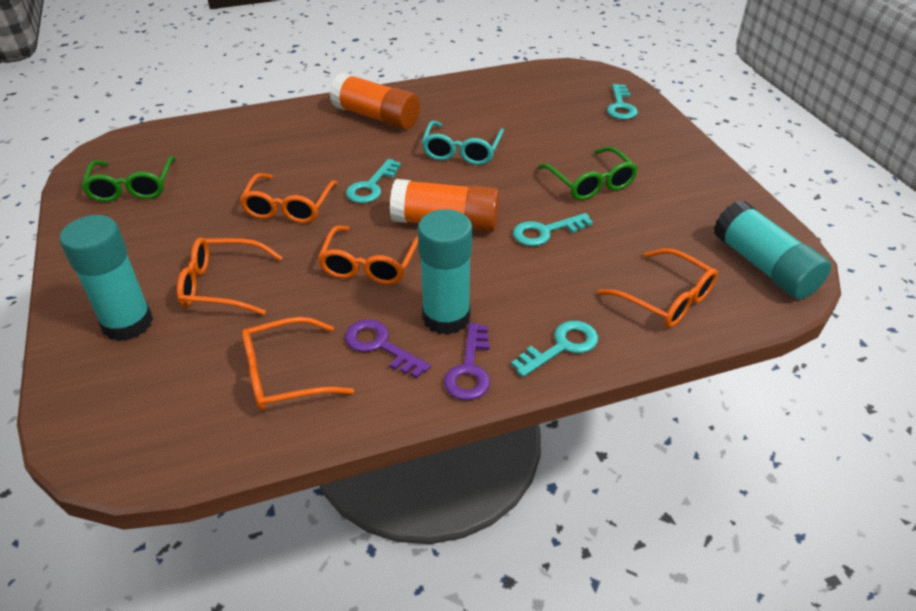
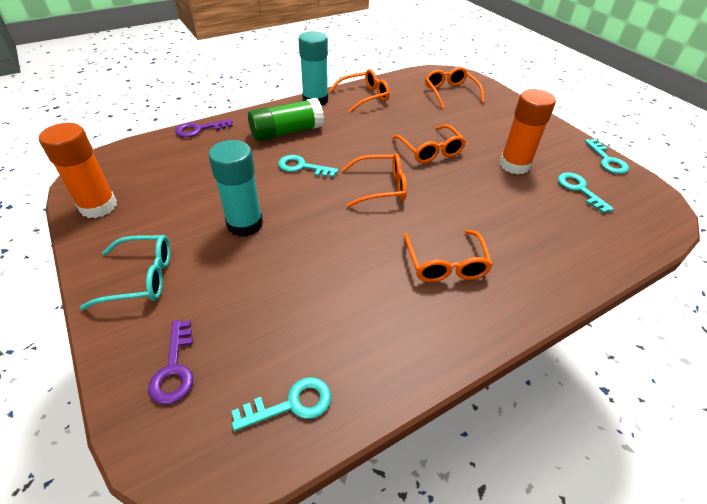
green glasses: [81,156,176,202] [538,147,638,200] = 2 -> none = 0
green glue stick: none = 0 -> [248,98,324,141] = 1
turquoise glue stick: [60,215,153,341] [417,209,473,335] [714,200,831,299] = 3 -> [208,140,263,237] [299,31,328,106] = 2

